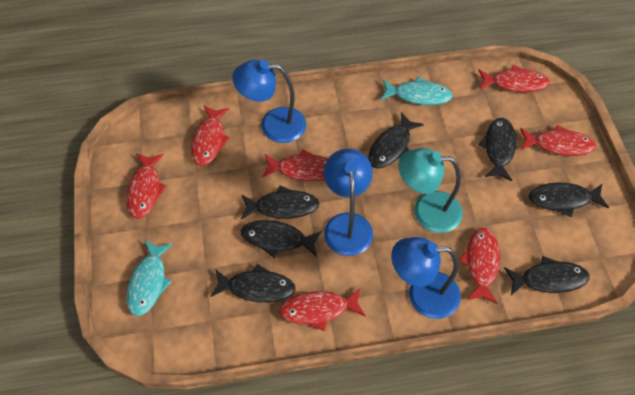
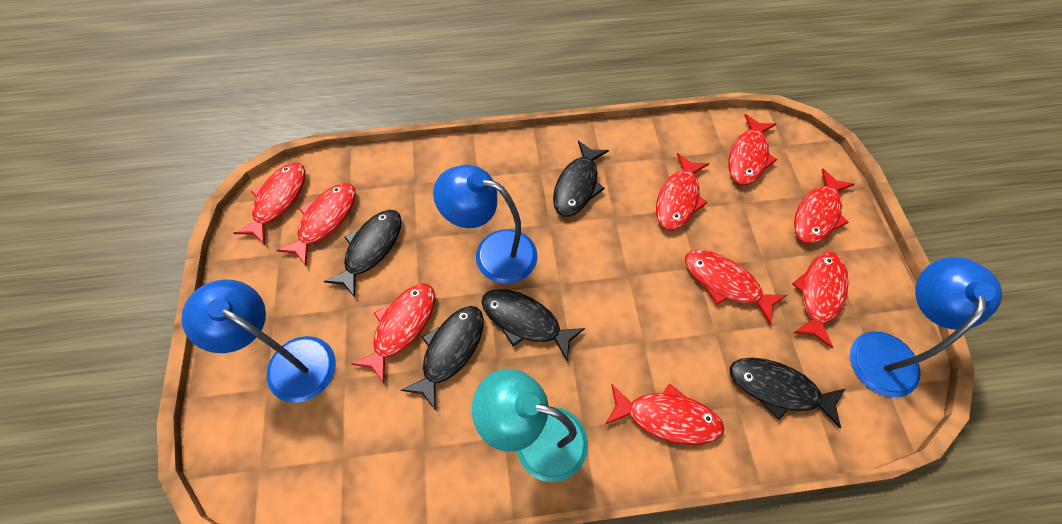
black fish: [210,264,295,302] [241,185,319,220] [241,220,322,258] [368,112,424,168] [478,118,516,181] [504,256,590,295] [529,183,609,217] = 7 -> [323,210,402,297] [401,306,484,411] [482,289,585,361] [553,141,609,217] [730,358,845,428] = 5
red fish: [126,153,167,219] [191,106,230,166] [262,149,328,181] [279,288,366,331] [459,228,500,304] [478,65,550,92] [520,125,596,156] = 7 -> [233,163,305,244] [277,183,356,265] [351,283,435,383] [605,383,724,445] [656,153,709,231] [685,250,787,325] [728,114,777,185] [792,252,849,348] [794,168,855,244] = 9
turquoise fish: [126,240,173,316] [381,77,453,105] = 2 -> none = 0

